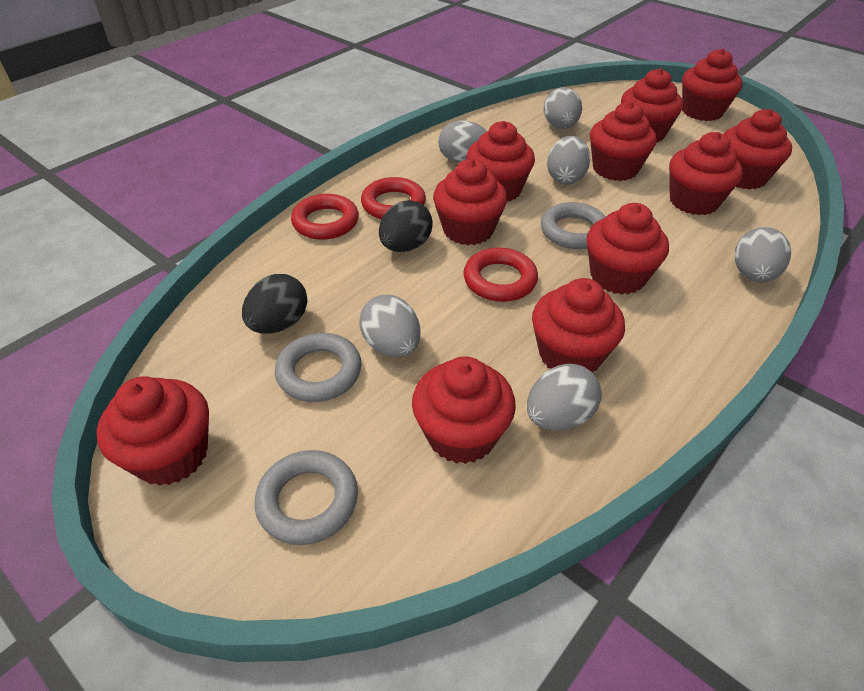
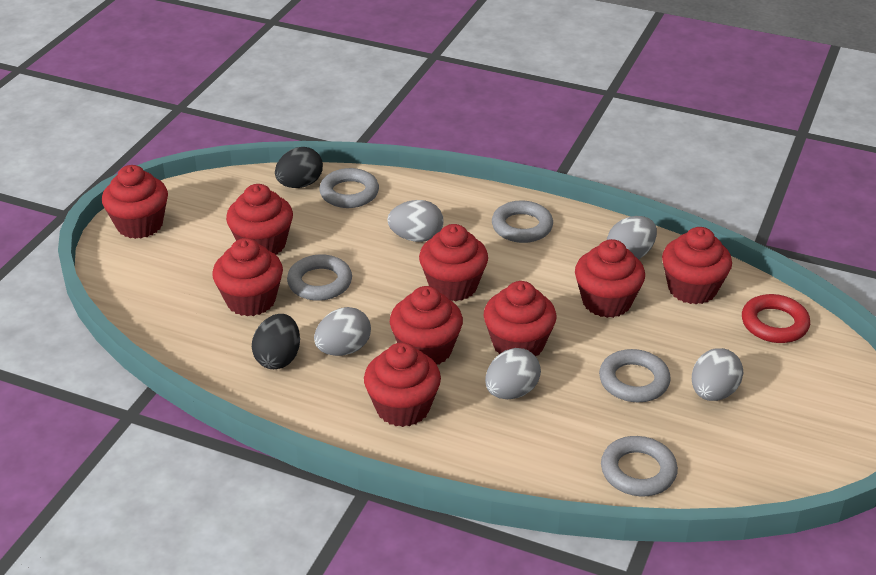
grey egg: [359,295,420,357] [438,120,487,163] [527,364,602,431] [544,87,582,129] [547,136,590,184] [735,227,791,283] = 6 -> [314,307,371,356] [387,200,443,242] [485,348,541,399] [607,216,657,259] [692,348,743,401] = 5
grey ring: [254,450,358,545] [275,333,362,402] [541,202,606,249] = 3 -> [287,254,352,301] [319,168,379,208] [492,200,553,243] [599,349,671,402] [601,436,678,496] = 5
red cupcake: [97,376,209,486] [412,356,516,464] [433,159,507,245] [467,121,535,201] [532,278,625,373] [586,203,669,295] [590,101,657,181] [621,68,683,142] [669,132,743,215] [682,48,743,121] [724,109,792,190] = 11 -> [102,165,168,239] [212,238,283,316] [226,184,293,255] [364,342,441,427] [390,286,463,365] [419,224,488,301] [483,281,556,356] [575,239,645,318] [662,227,732,304] = 9
red ring: [291,194,359,240] [361,177,426,219] [463,248,538,302] = 3 -> [742,294,810,343] = 1

